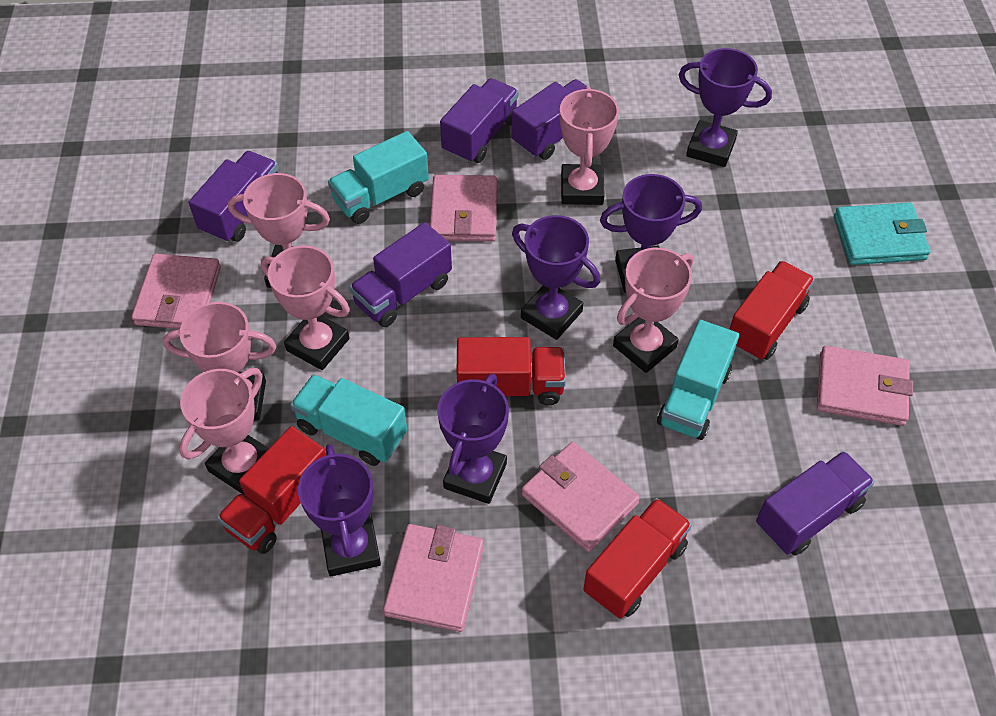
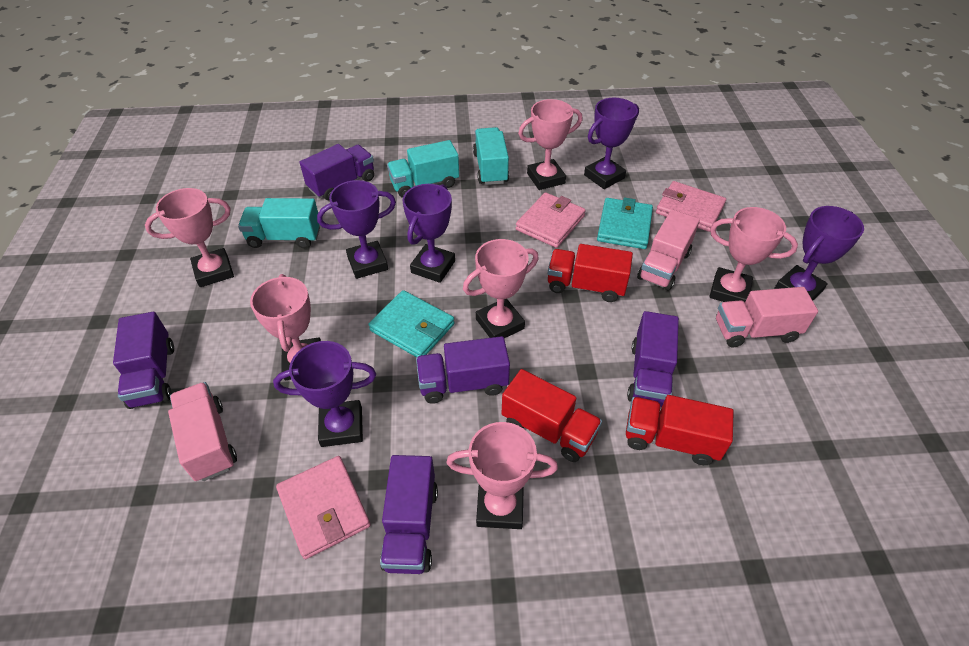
pink truck: none = 0 -> [168,382,237,481] [637,209,700,290] [716,287,818,347] = 3
pink wallet: [132,254,221,329] [383,524,484,632] [430,175,497,241] [522,441,640,552] [817,345,913,426] = 5 -> [276,456,371,559] [516,192,586,248] [656,181,726,232] = 3
red truck: [217,426,326,554] [457,337,566,405] [583,498,692,619] [729,261,815,360] = 4 -> [502,369,602,462] [547,244,633,302] [626,395,734,465] = 3
turquoise wallet: [834,203,931,265] = 1 -> [368,290,455,357] [597,198,653,249] = 2

